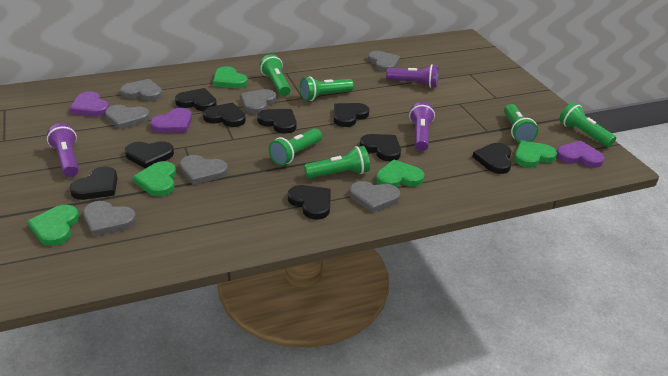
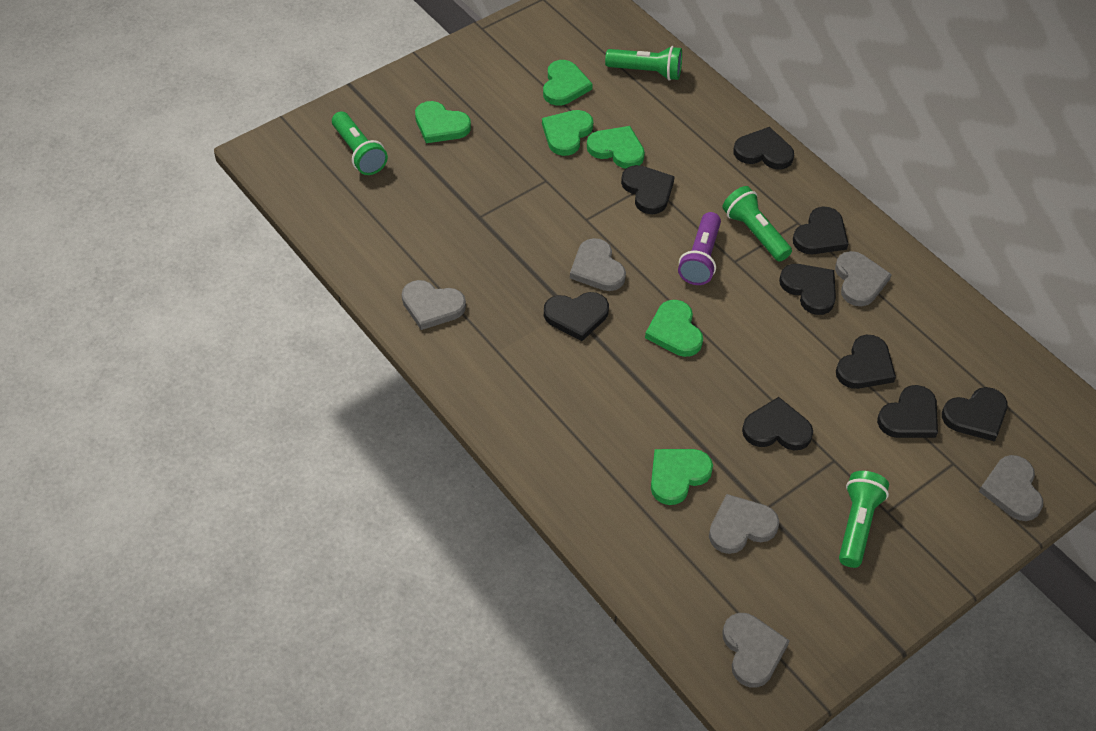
green flashlight: [260,54,291,96] [269,128,322,166] [300,76,354,101] [304,146,370,179] [504,104,538,143] [559,102,616,147] = 6 -> [332,111,388,175] [605,46,682,81] [722,186,792,262] [839,471,889,568] = 4
green heart: [28,205,79,246] [133,161,176,196] [213,66,248,88] [376,160,425,187] [514,140,557,168] = 5 -> [415,101,471,143] [542,110,593,156] [543,60,593,106] [587,126,645,169] [645,300,703,357] [651,449,713,505] = 6
grey heart: [83,201,136,237] [105,105,150,130] [120,79,162,101] [180,155,228,185] [241,89,277,114] [350,181,400,213] [368,51,400,72] = 7 -> [402,280,466,330] [570,238,626,291] [709,494,779,554] [722,613,790,688] [835,251,892,307] [979,455,1043,521] = 6
purple flashlight: [47,123,79,177] [386,64,438,88] [409,102,435,151] = 3 -> [678,212,721,285] = 1
purple heart: [69,91,109,116] [150,108,192,133] [556,141,604,168] = 3 -> none = 0

